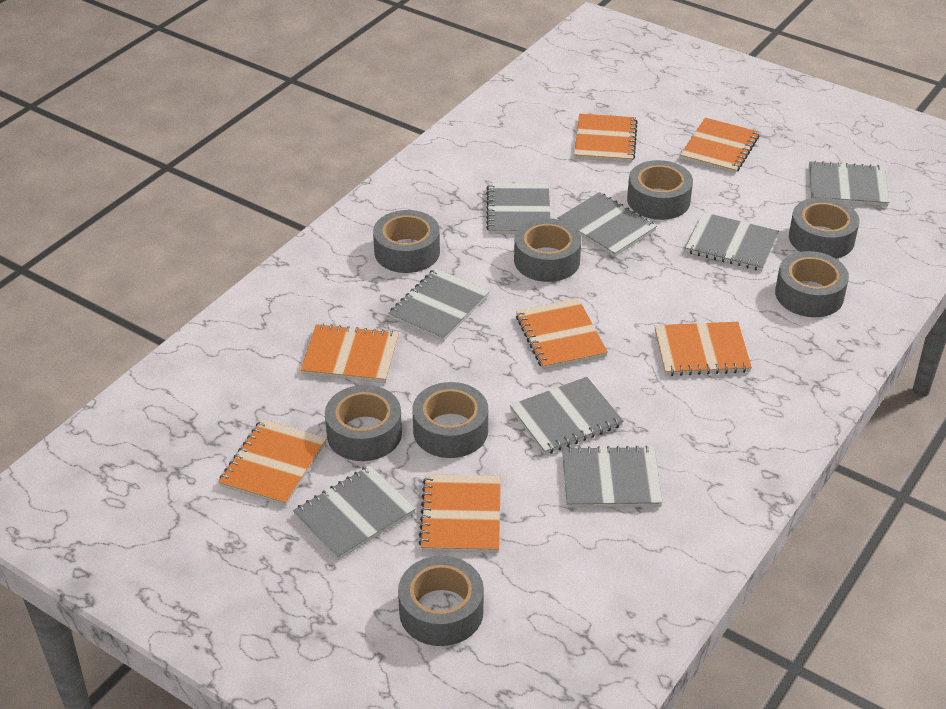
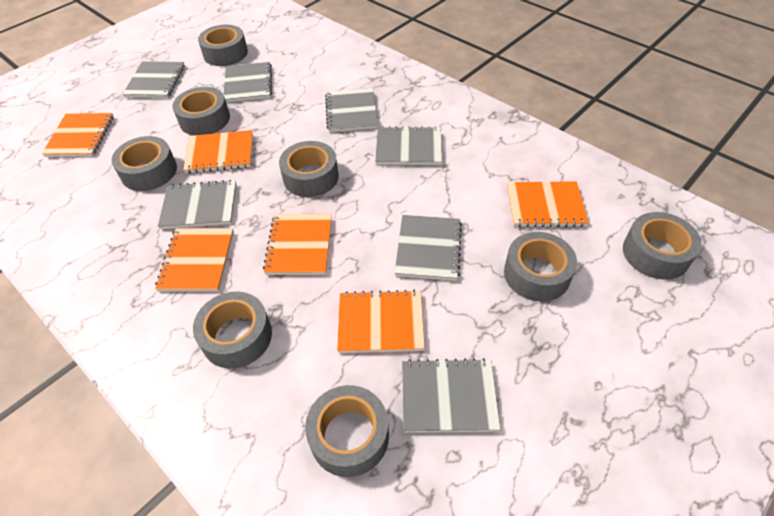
grey notebook: [293,466,416,560] [388,268,490,341] [486,183,550,234] [510,377,624,455] [558,192,657,257] [562,446,663,508] [685,212,779,271] [809,161,889,206] = 8 -> [123,61,185,98] [158,180,237,229] [223,62,272,102] [325,88,378,132] [375,126,442,165] [395,215,462,281] [402,358,500,433] = 7
orange notebook: [218,419,327,506] [300,324,399,383] [418,474,501,553] [516,298,608,370] [574,113,638,163] [655,322,752,376] [680,118,759,174] = 7 -> [42,113,114,157] [155,228,234,291] [183,130,253,173] [263,214,332,275] [337,290,425,353] [507,181,589,228] = 6

